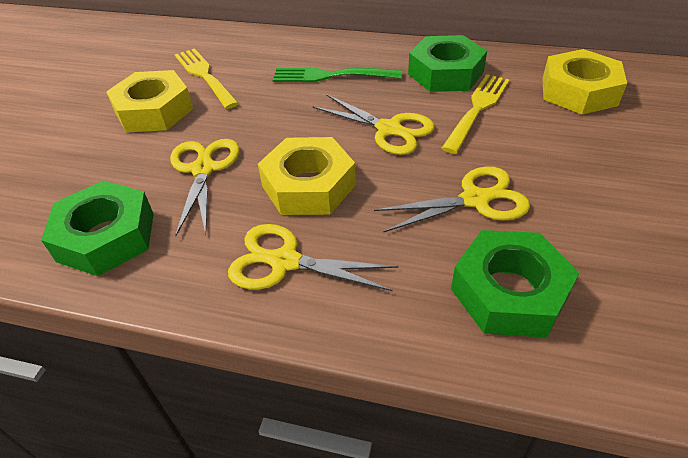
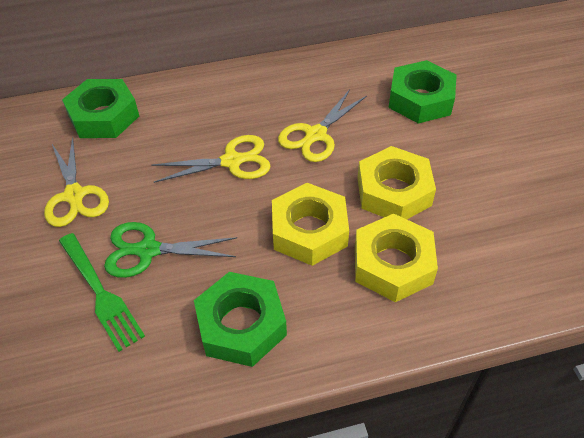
green scissors: none = 0 -> [104,222,237,278] = 1
yellow fork: [175,48,239,109] [441,74,510,154] = 2 -> none = 0
yellow scissors: [170,139,240,236] [228,224,398,291] [312,94,435,155] [374,166,530,232] = 4 -> [44,136,109,227] [151,135,271,183] [278,89,367,162] = 3

